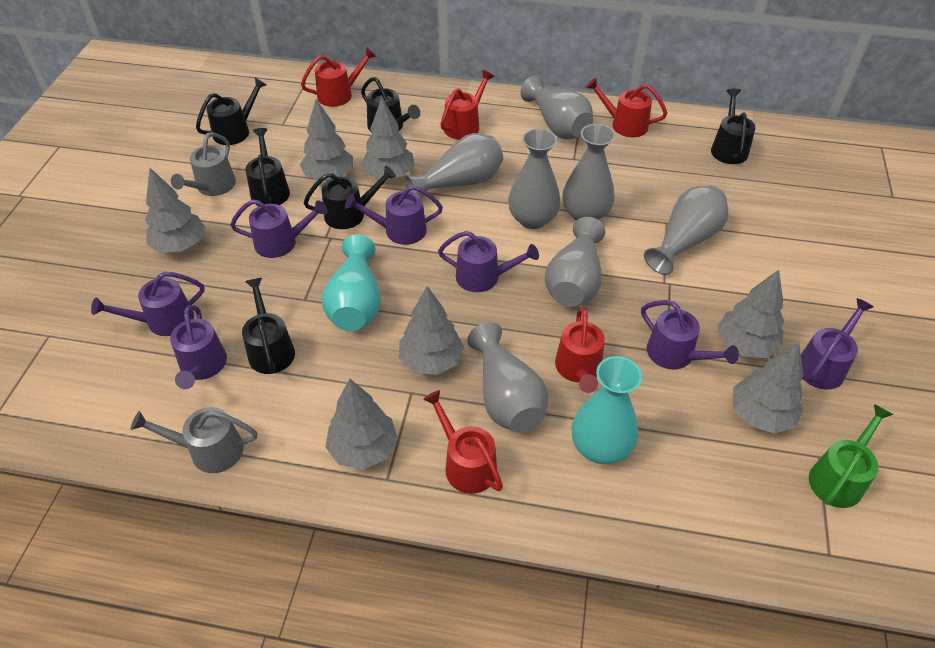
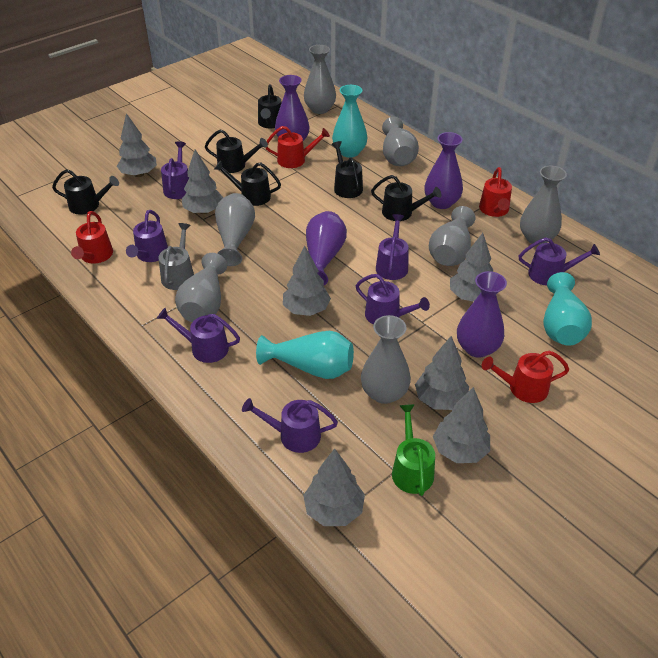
grey watering can: [131,407,257,473] [171,132,236,196] = 2 -> [158,223,194,290] = 1
purple vase: none = 0 -> [275,75,309,141] [306,211,347,285] [424,132,463,209] [457,271,507,358] = 4
red watering can: [301,47,377,107] [423,390,503,494] [440,70,494,140] [555,307,605,393] [586,78,667,137] = 5 -> [71,211,113,263] [266,126,330,168] [479,167,512,217] [482,350,569,403] = 4
turquoise vase: [322,235,381,331] [572,356,642,464] = 2 -> [256,331,354,379] [332,85,368,158] [543,272,592,346] = 3

